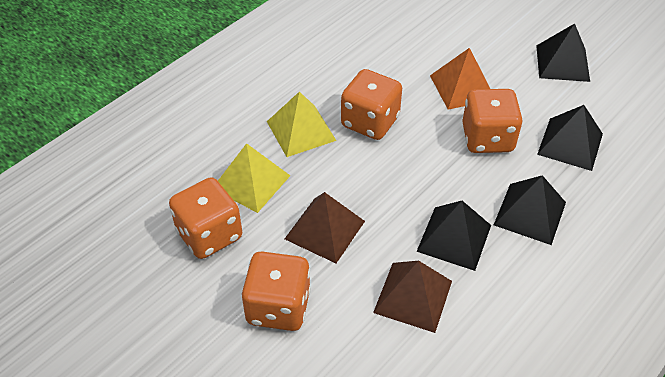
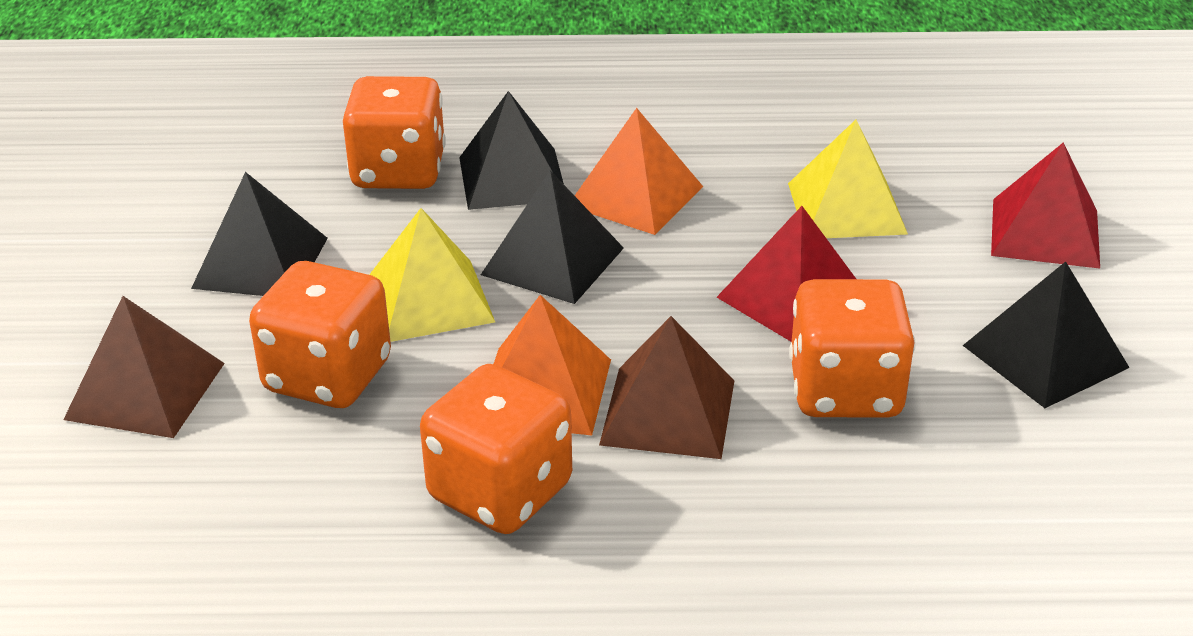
orange pyramid: [430,48,490,110] = 1 -> [494,295,611,435] [575,108,703,235] = 2
red pyramid: none = 0 -> [717,206,856,342] [991,142,1100,269] = 2

